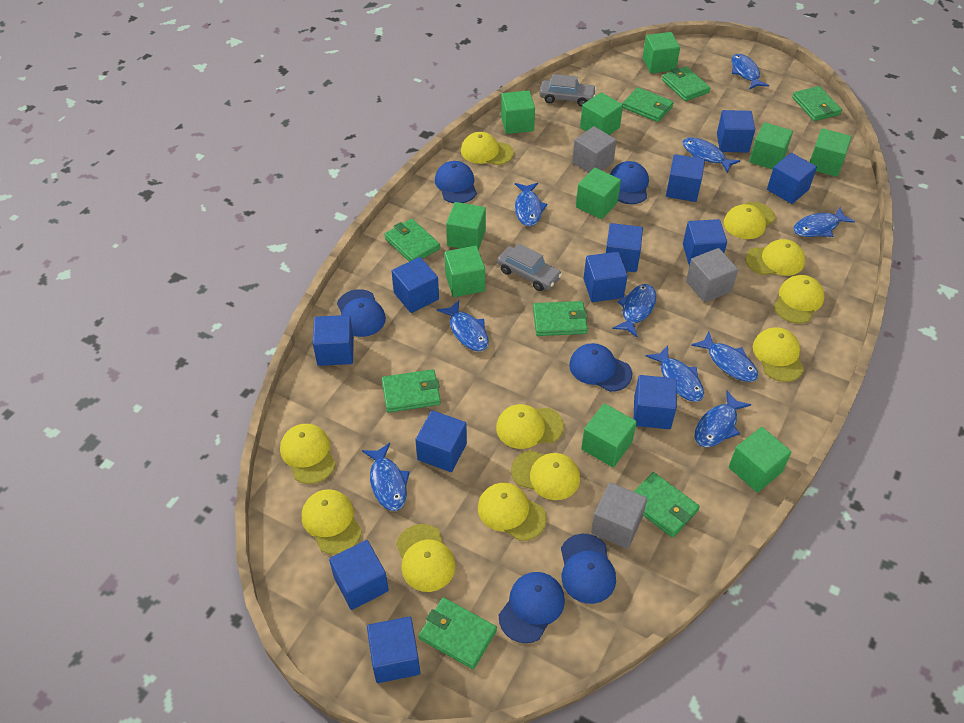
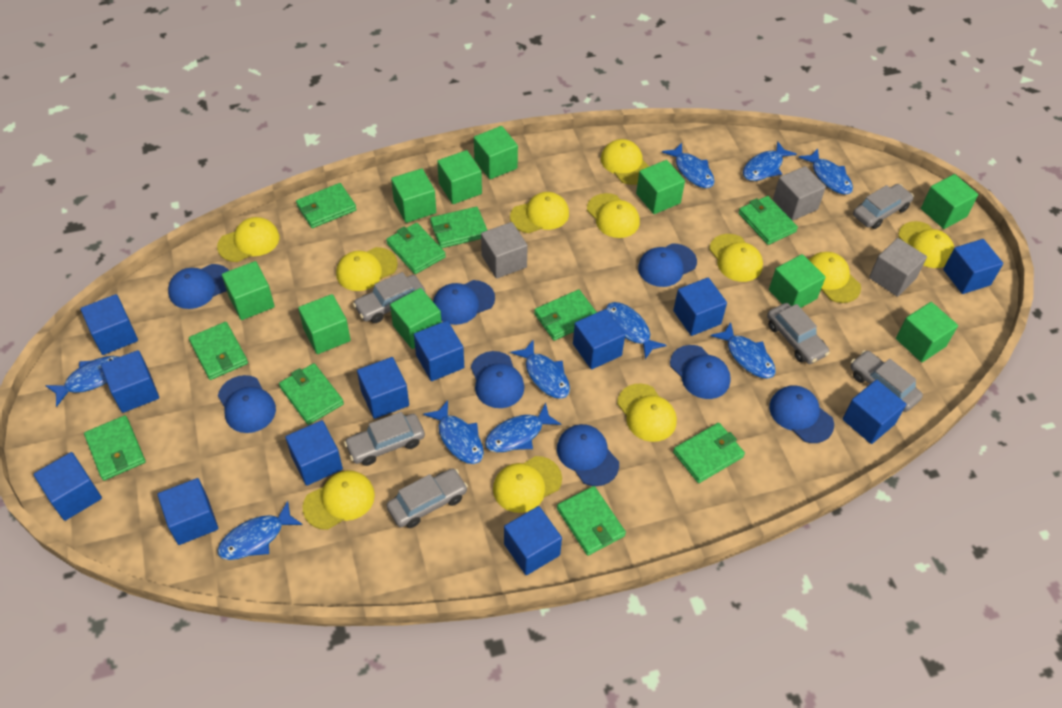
blue cap: [337,289,386,337] [435,161,477,203] [499,572,565,643] [561,534,616,604] [569,343,632,392] [610,161,649,204] = 6 -> [168,264,229,309] [218,375,276,433] [433,280,495,325] [471,351,524,408] [557,424,619,486] [638,244,697,287] [670,345,731,399] [769,385,834,443] = 8
green wallet: [382,369,441,413] [384,219,440,262] [419,597,497,669] [533,301,588,336] [623,87,674,122] [634,472,700,538] [662,66,710,101] [792,86,842,121] = 8 -> [84,415,146,480] [189,322,248,380] [279,363,344,425] [296,183,357,228] [386,223,446,274] [430,207,487,248] [534,290,597,341] [557,486,626,556] [673,423,745,483] [738,196,798,245] = 10
grey car: [497,243,562,291] [539,74,596,107] = 2 -> [344,412,425,466] [353,272,426,323] [387,468,468,528] [767,303,830,364] [851,350,923,412] [853,184,914,229] = 6

